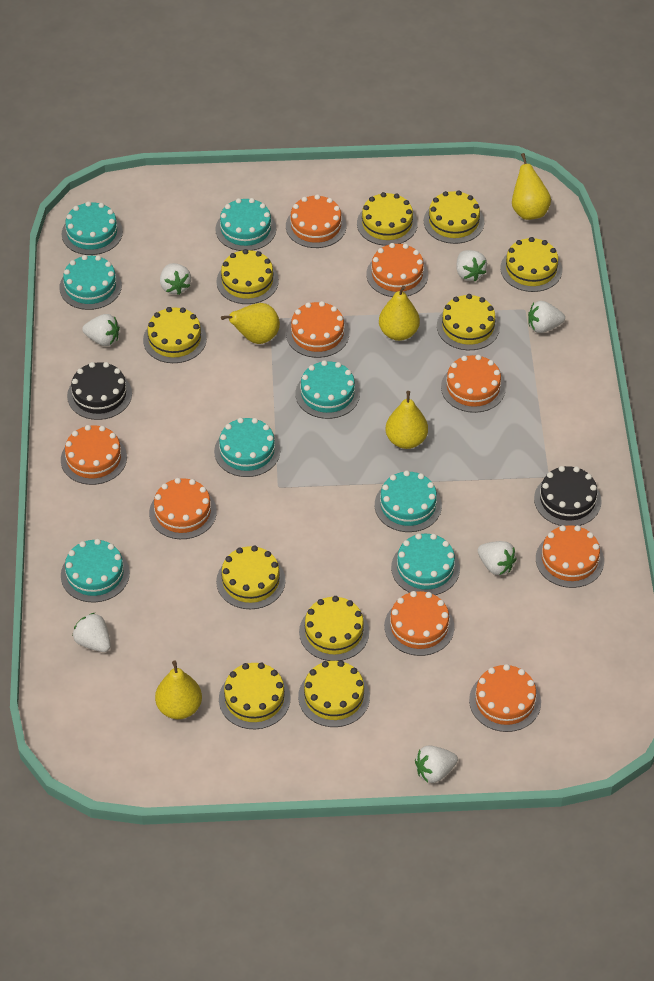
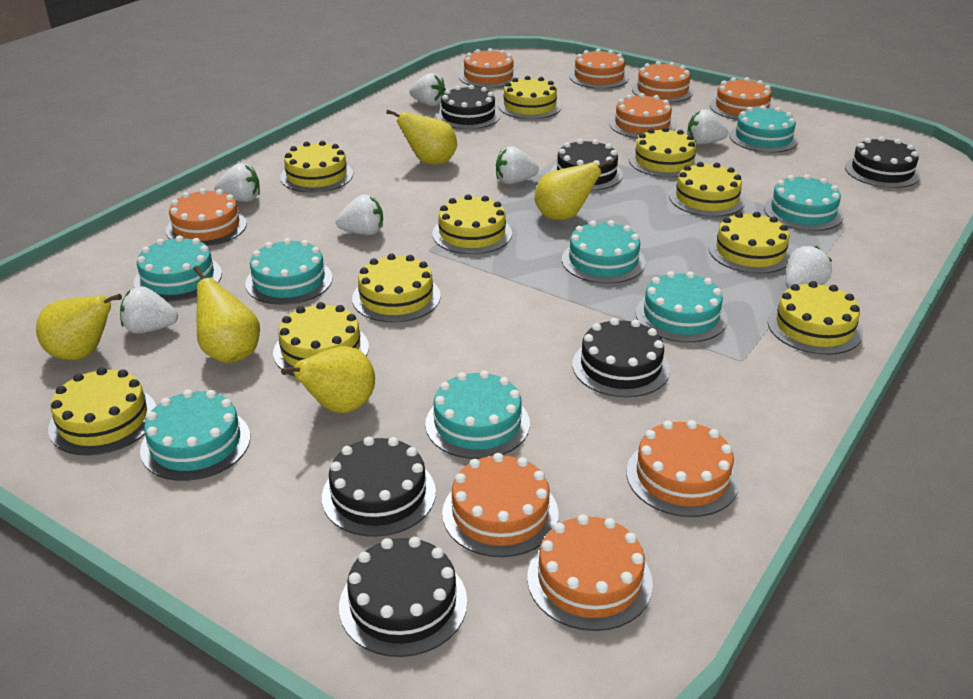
black cake: [67,362,132,420] [534,466,602,526] = 2 -> [322,437,436,537] [339,537,467,657] [436,85,501,129] [551,139,623,191] [572,318,670,397] [845,136,920,188] = 6

